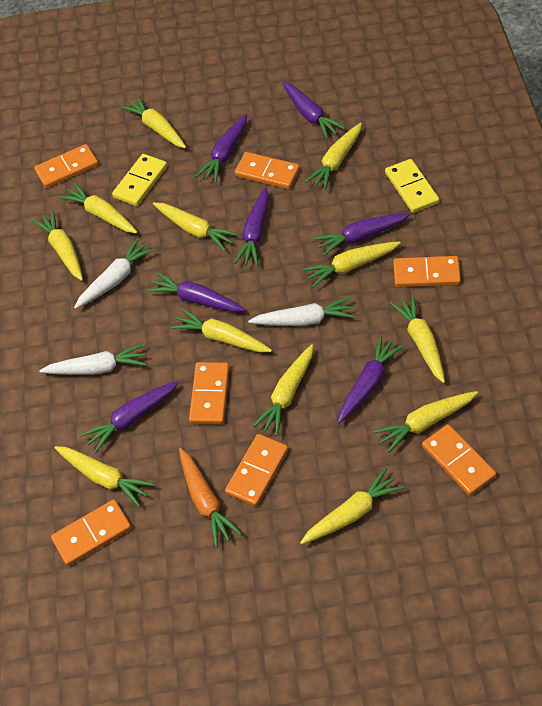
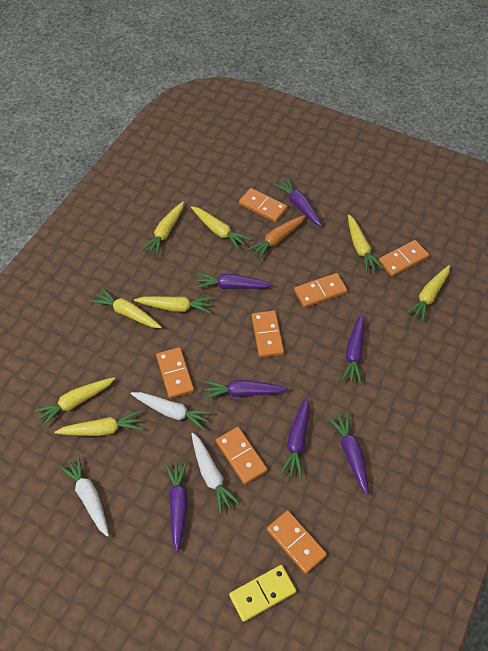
yellow carrot: [32,210,83,281] [54,446,154,507] [59,183,138,234] [120,96,186,148] [153,202,238,251] [171,308,272,353] [253,344,314,436] [300,467,404,545] [302,241,401,287] [305,123,362,191] [374,391,478,453] [390,295,445,383] = 12 -> [33,377,115,427] [55,411,143,436] [91,288,162,328] [134,296,213,313] [141,202,184,256] [191,206,251,250] [348,214,384,273] [406,265,450,323] = 8
yellow domino: [112,154,167,206] [385,159,439,213] = 2 -> [229,565,296,622] = 1

